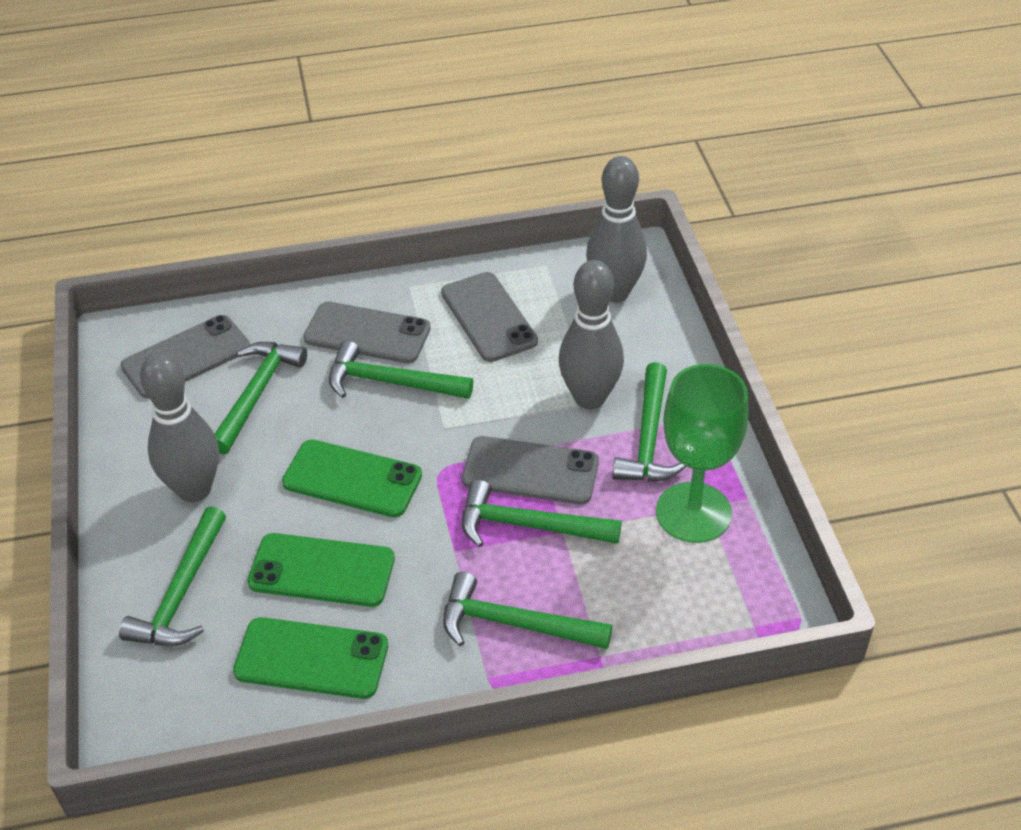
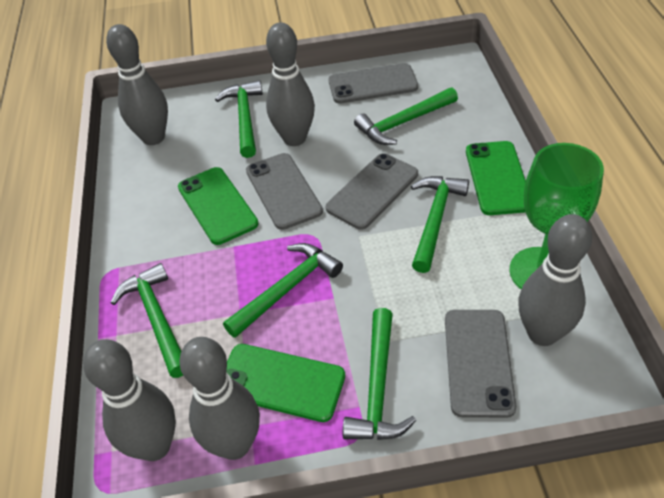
grey bowling pin: [140,353,219,502] [559,260,624,409] [586,156,647,302] = 3 -> [83,339,176,461] [106,24,168,145] [179,337,260,460] [266,22,315,146] [518,214,592,346] = 5

